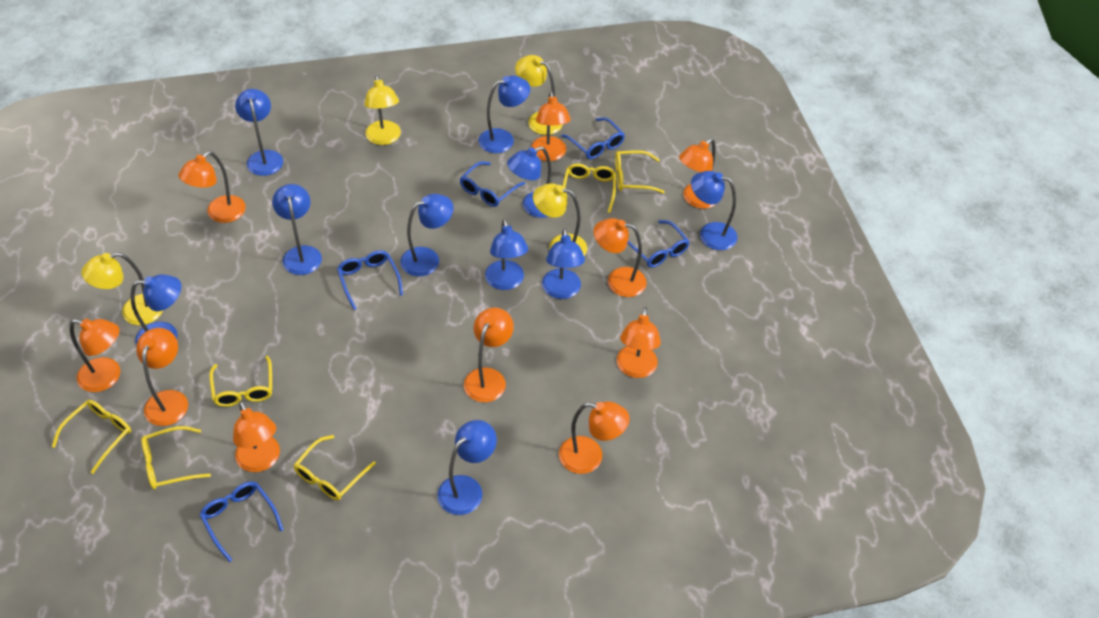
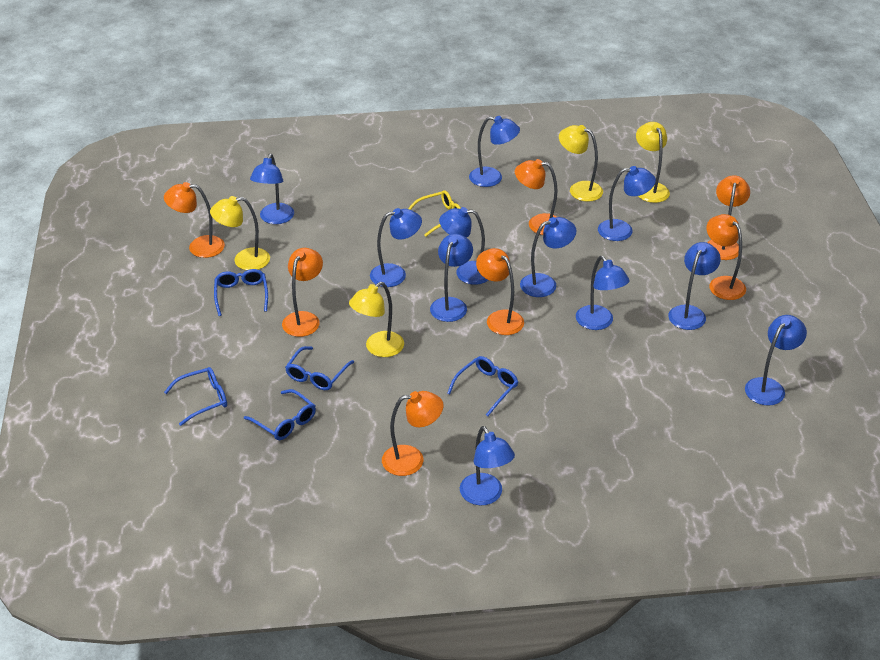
blue lamp: [131,274,182,346] [235,89,283,176] [272,184,322,275] [400,194,453,276] [437,420,497,515] [478,75,530,153] [485,219,528,290] [507,146,551,218] [542,228,585,299] [691,171,738,250] = 10 -> [250,154,294,224] [370,208,422,287] [430,234,473,322] [439,207,488,285] [460,426,515,506] [469,116,520,187] [520,217,576,297] [576,256,630,330] [598,166,656,241] [668,242,721,330] [745,315,807,406] = 11
orange lamp: [70,319,120,392] [136,328,188,426] [178,151,246,223] [233,401,280,472] [464,308,514,402] [531,91,571,161] [559,401,630,474] [594,218,647,297] [617,307,661,378] [679,138,716,209] = 10 -> [164,182,225,258] [282,248,323,337] [382,391,444,476] [476,248,524,335] [515,159,558,235] [706,214,746,300] [707,175,750,260] = 7
yellow glasses: [52,400,131,474] [141,426,211,489] [209,356,272,407] [294,435,376,501] [563,164,616,213] [615,150,665,194] = 6 -> [408,190,461,237] = 1

